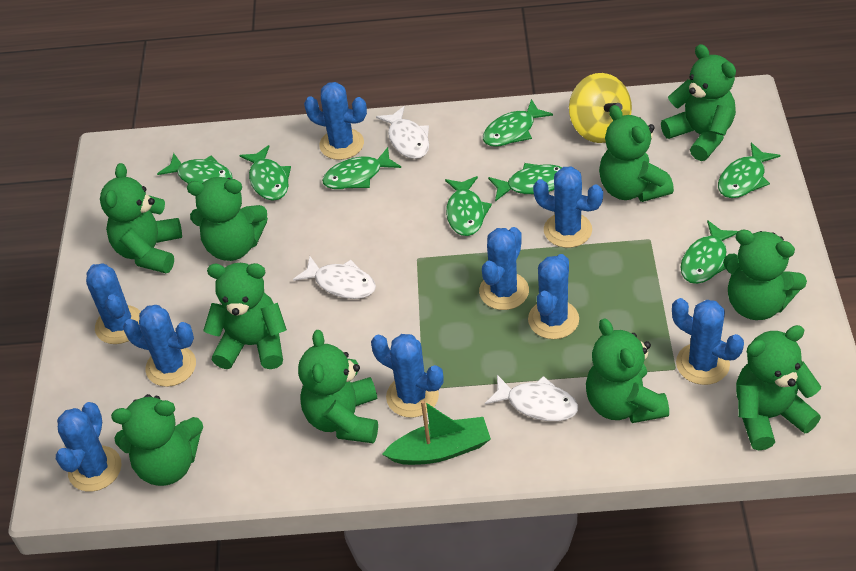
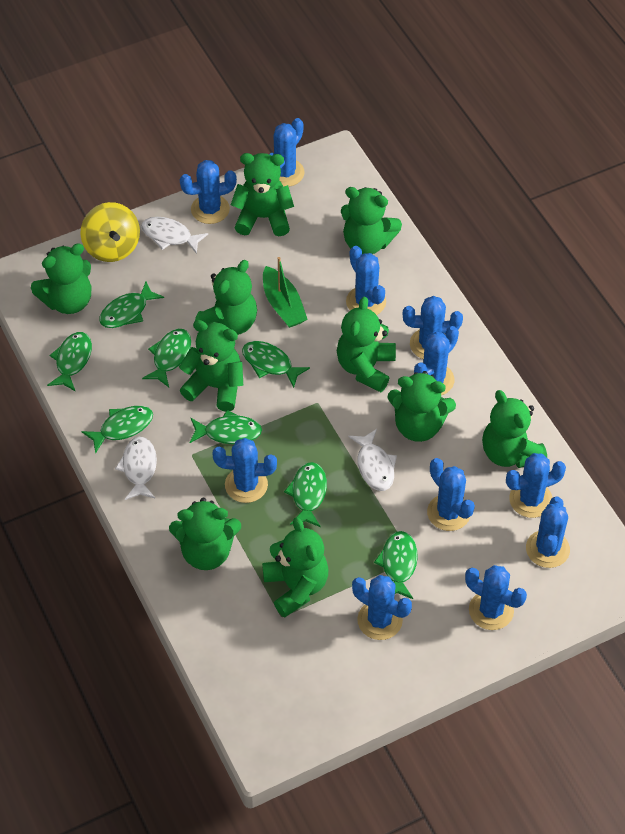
blue cactus: [56,402,121,492] [86,263,141,344] [123,305,196,387] [304,82,367,160] [371,334,444,418] [479,227,529,310] [528,254,579,339] [533,166,603,248] [672,298,744,385] = 9 -> [180,160,237,224] [212,438,277,503] [269,118,305,187] [346,246,386,315] [352,575,412,640] [403,296,463,359] [414,326,459,395] [427,458,475,531] [465,565,527,630] [506,453,566,518] [526,497,570,568] = 11

